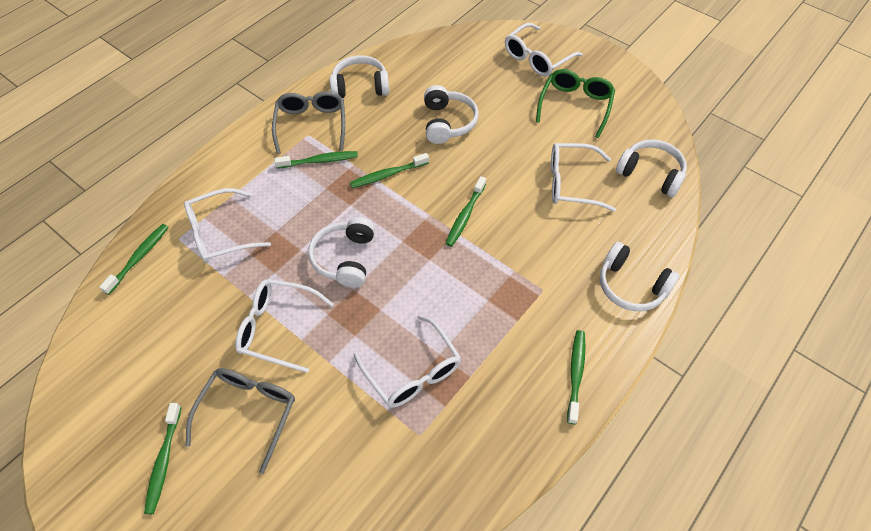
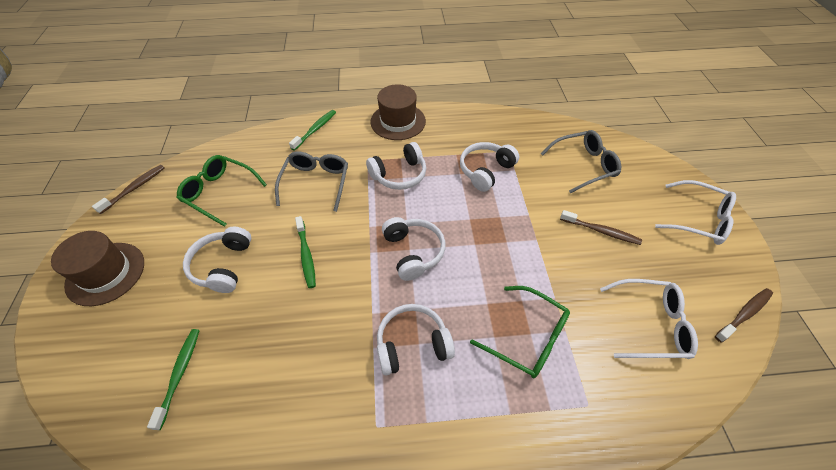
brown hat: none = 0 -> [51,231,144,306] [370,84,426,140] = 2
brown toothbrush: none = 0 -> [92,165,165,214] [560,210,642,245] [715,288,773,342] = 3
green glasses: [536,69,615,138] = 1 -> [177,155,267,227] [470,286,570,378] = 2
green toothbrush: [99,224,169,295] [144,403,181,514] [274,151,358,169] [350,153,429,188] [445,176,486,247] [567,330,585,424] = 6 -> [147,329,200,430] [289,110,336,151] [295,216,316,288] = 3
white glasses: [184,188,271,263] [235,279,334,373] [354,315,461,408] [505,23,583,76] [551,143,616,212] = 5 -> [600,279,698,359] [655,180,736,245] = 2

